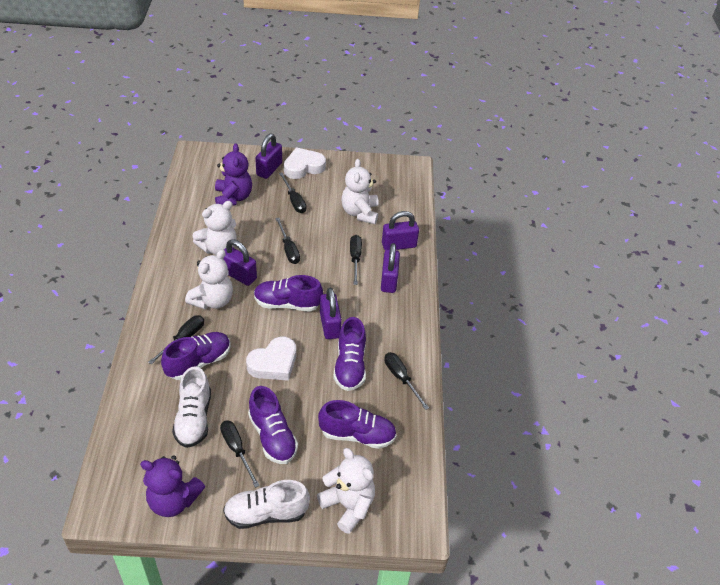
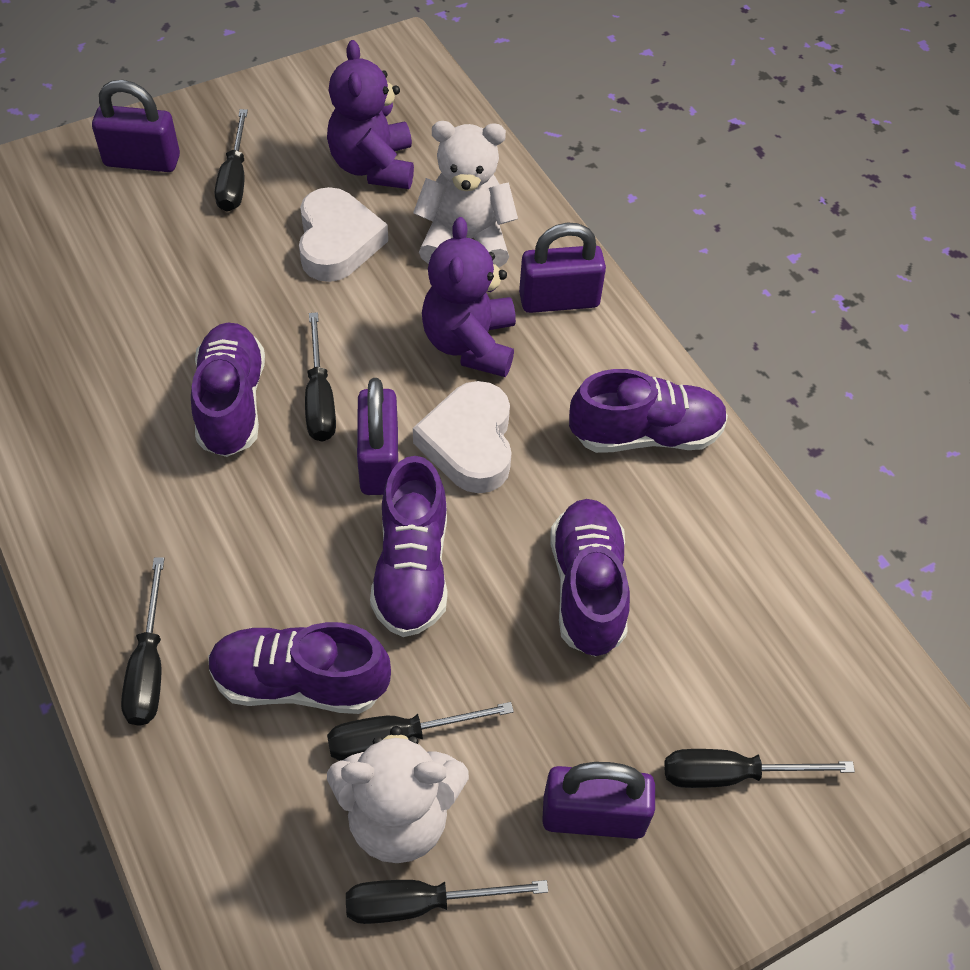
purple padlock: [223,239,257,286] [255,134,282,179] [320,288,342,339] [381,243,400,293] [382,211,419,250] = 5 -> [92,80,180,172] [357,378,398,495] [519,222,606,313] [542,762,655,839] = 4
white shoe: [172,366,211,448] [223,480,310,529] = 2 -> none = 0
white teddy bear: [185,249,233,309] [193,201,236,255] [317,448,375,534] [341,159,379,224] = 4 -> [327,726,469,863] [413,121,518,268] = 2

